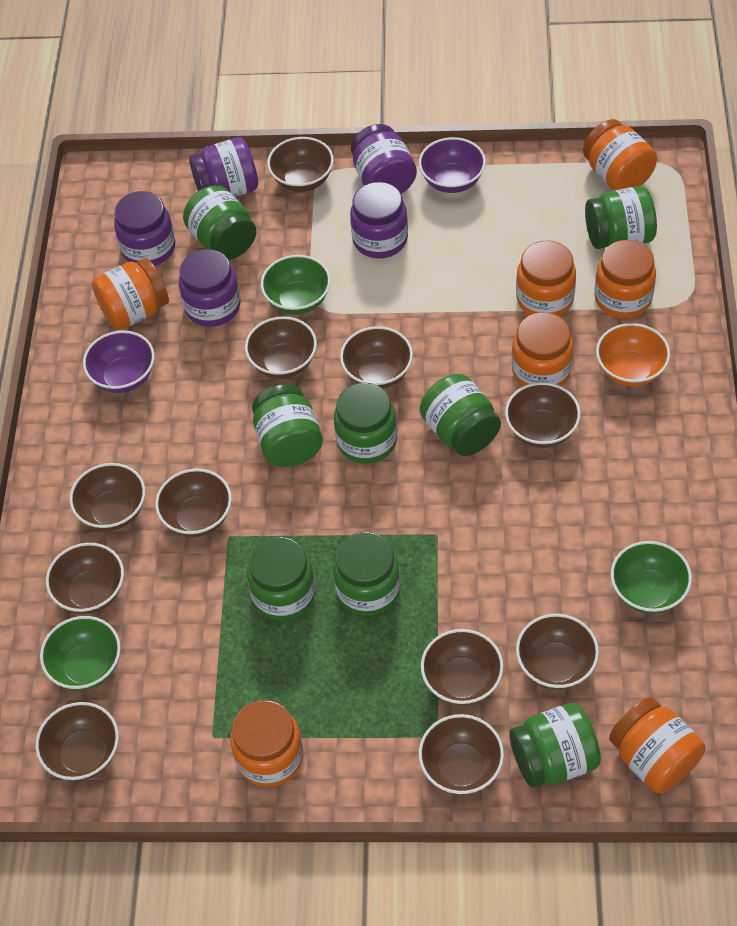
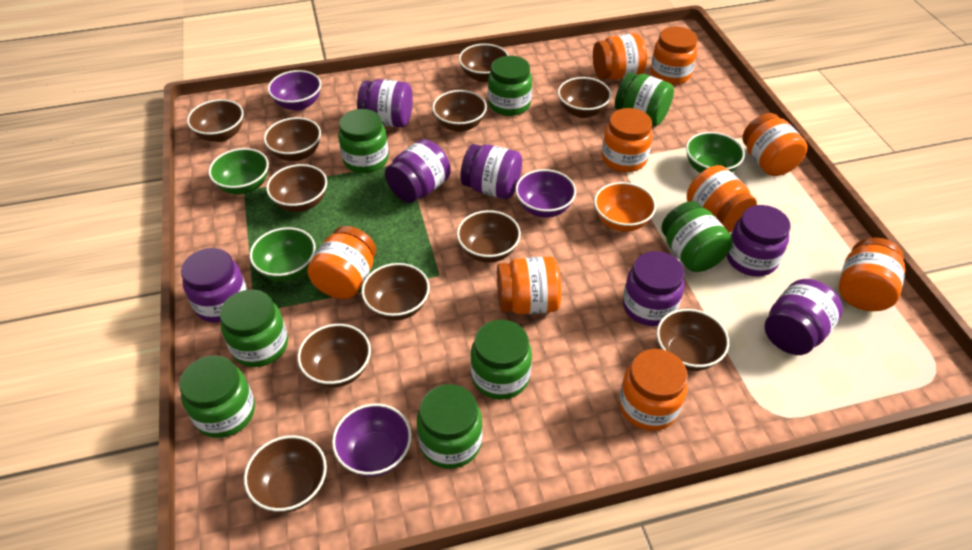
orange jar: [92,258,169,330] [230,700,303,787] [512,312,573,386] [516,241,576,316] [583,119,657,190] [594,240,656,319] [609,697,705,793] = 7 -> [307,226,376,299] [497,256,561,314] [593,33,647,80] [602,108,653,172] [619,349,688,431] [651,26,697,85] [687,165,757,232] [743,113,808,176] [839,238,905,311] = 9
purple bowl: [83,330,155,393] [419,137,486,193] = 2 -> [268,70,321,111] [332,404,412,477] [515,169,576,218] = 3
purple jar: [114,191,175,266] [179,249,241,327] [189,138,258,197] [350,182,408,258] [351,124,417,194] = 5 -> [181,248,247,323] [357,79,413,127] [385,139,451,203] [460,144,522,199] [623,251,685,326] [727,205,791,277] [764,279,843,355] = 7

